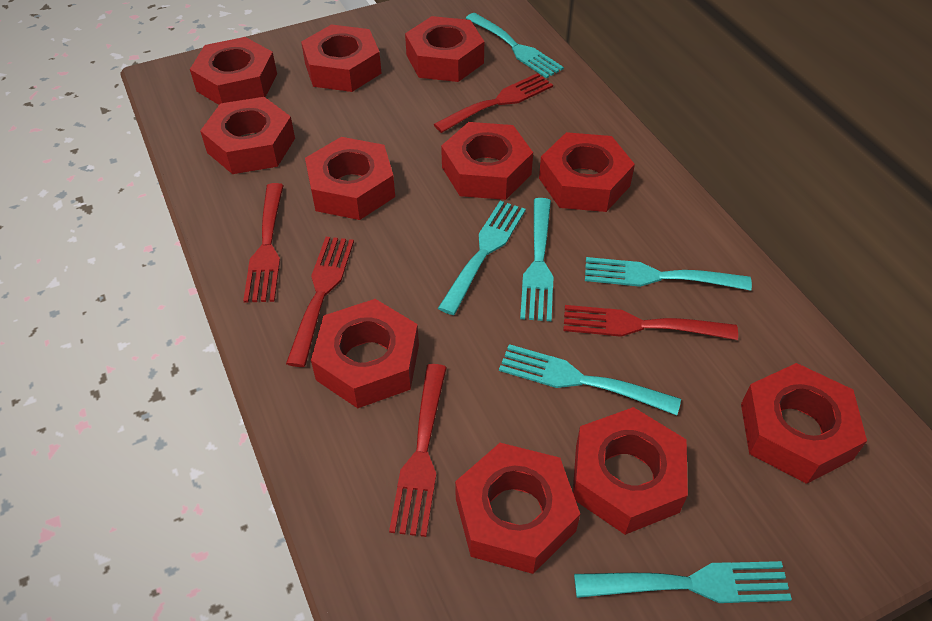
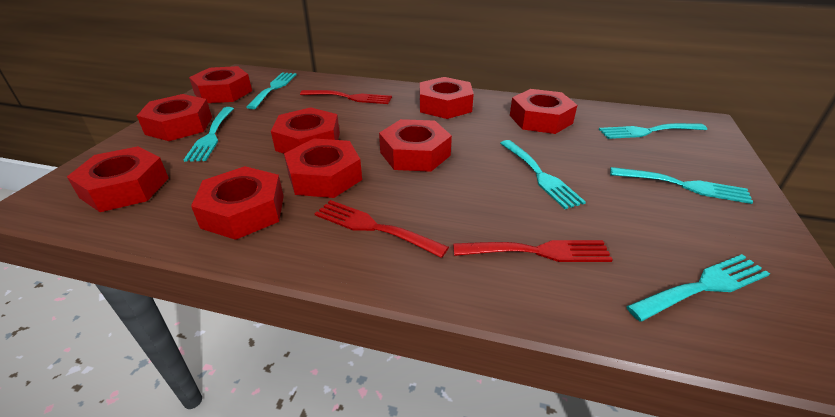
red fork: [243,183,284,303] [286,237,354,367] [389,364,447,537] [433,73,553,133] [563,305,738,340] = 5 -> [300,90,392,104] [314,200,449,258] [453,240,613,262] = 3
red nut: [190,37,277,105] [200,97,295,174] [301,24,382,92] [305,137,395,220] [311,299,419,408] [405,16,484,82] [441,122,533,200] [455,443,580,574] [539,132,635,212] [573,407,688,535] [741,363,867,484] = 11 -> [67,146,169,212] [137,94,212,141] [189,66,252,103] [191,166,284,240] [271,107,340,154] [284,138,362,198] [379,119,452,172] [420,77,474,119] [510,89,577,134] = 9

